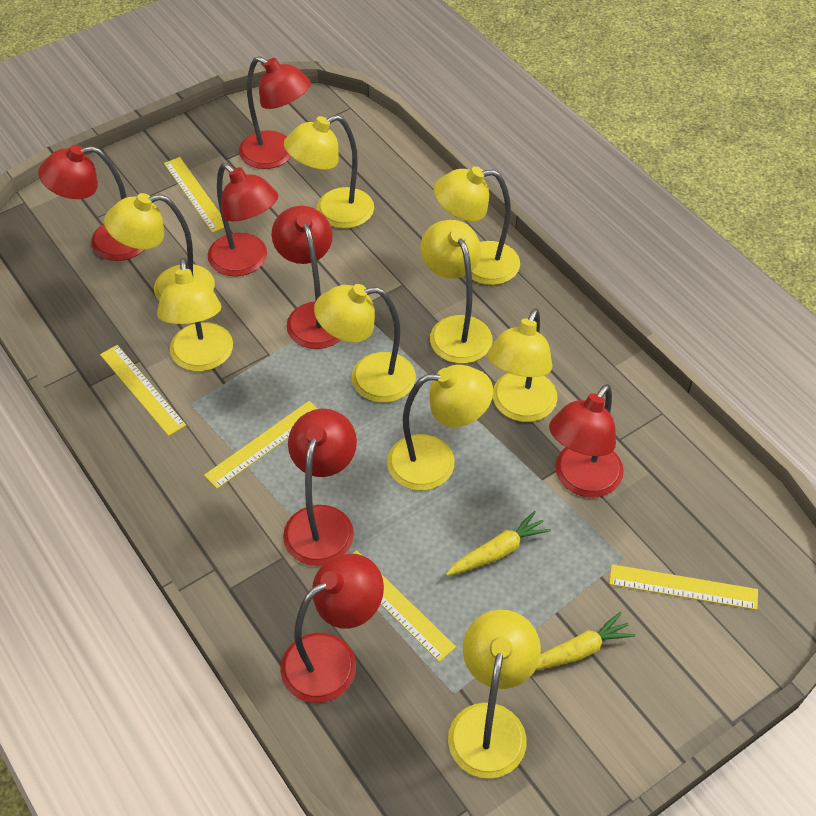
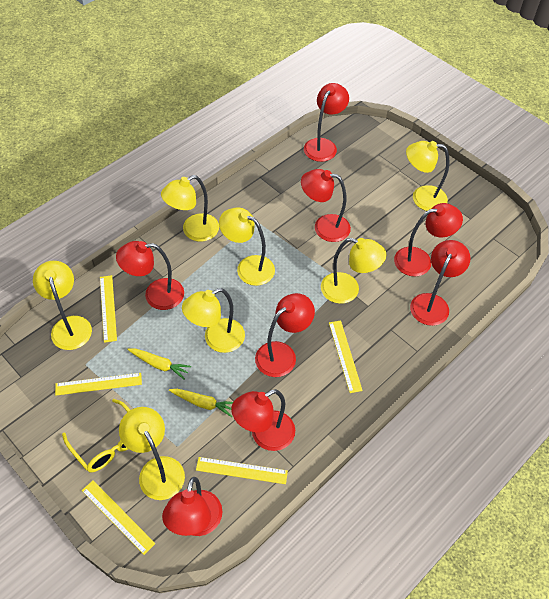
red lamp: [38,145,145,261] [208,163,278,276] [239,56,311,169] [271,206,340,349] [280,554,384,703] [283,409,357,566] [549,384,624,498] = 7 -> [116,241,184,310] [162,477,222,536] [231,389,295,451] [255,293,315,377] [301,169,351,242] [304,83,349,162] [394,203,463,277] [410,240,470,326] = 8
yellow glasses: none = 0 -> [62,399,130,472] = 1
yellow lamp: [104,193,215,301] [157,258,233,371] [284,115,374,229] [314,284,416,403] [387,365,493,490] [421,220,492,364] [434,166,520,285] [448,610,541,779] [487,308,558,422] = 9 -> [33,261,92,350] [119,407,185,500] [161,175,219,242] [182,288,245,353] [219,207,275,286] [321,238,386,304] [406,141,449,211] = 7

